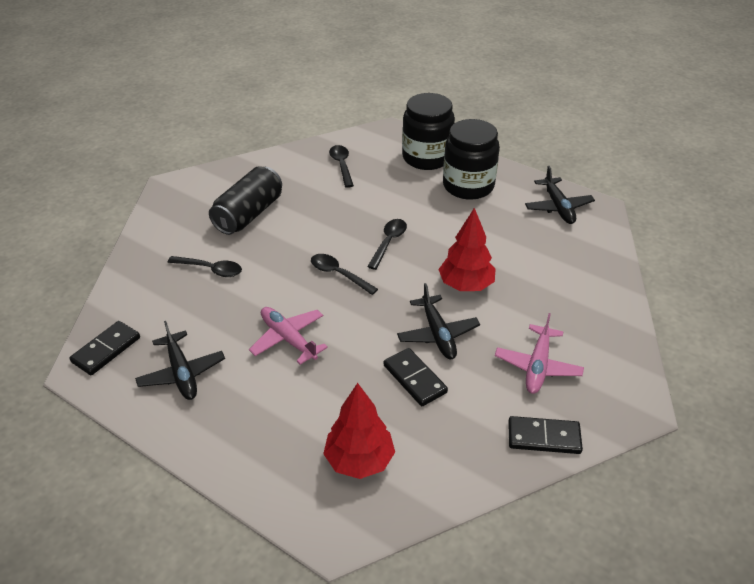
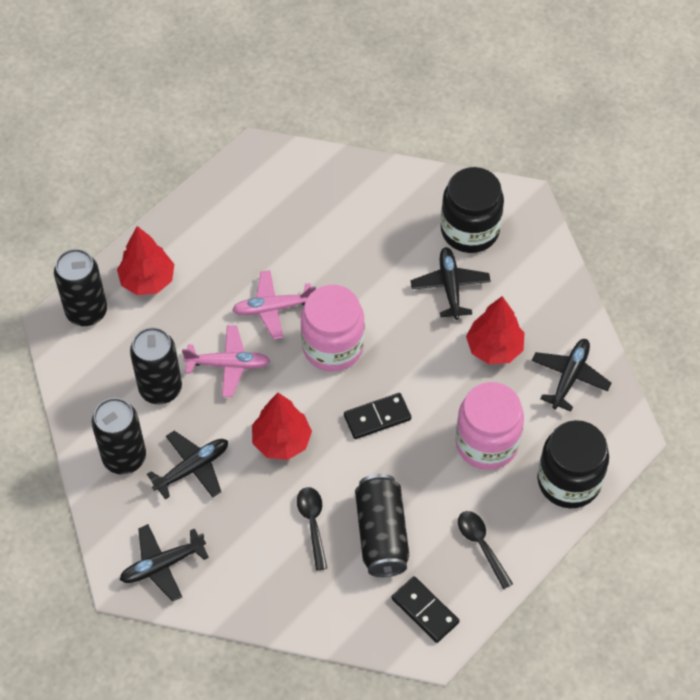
black can: [209,166,282,235] = 1 -> [54,249,107,326] [92,398,146,474] [130,327,182,404] [355,474,409,577] = 4
black domino: [69,321,140,375] [384,348,448,406] [508,416,583,454] = 3 -> [344,393,411,439] [392,576,459,643] = 2
black plane: [135,321,225,400] [397,283,480,359] [525,166,595,224] = 3 -> [120,524,209,602] [147,431,228,500] [411,247,491,320] [532,339,611,411] = 4
black spoon: [167,256,242,277] [311,254,378,295] [329,145,354,188] [367,219,407,270] = 4 -> [297,487,327,570] [458,511,513,589] = 2
pink jar: none = 0 -> [301,285,365,372] [455,382,524,470] = 2
red tree: [323,383,395,479] [438,208,496,291] = 2 -> [117,226,174,295] [252,393,312,460] [466,296,525,364] = 3

